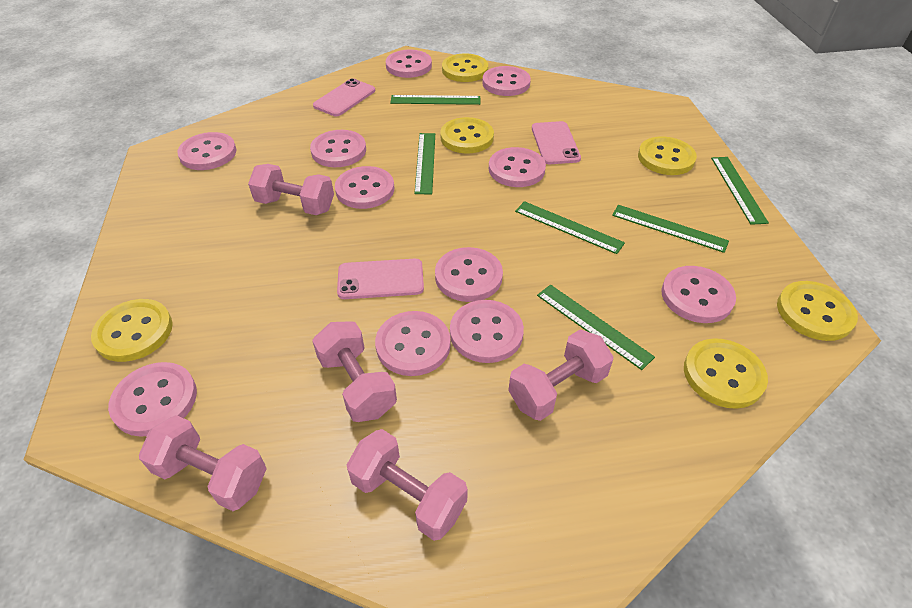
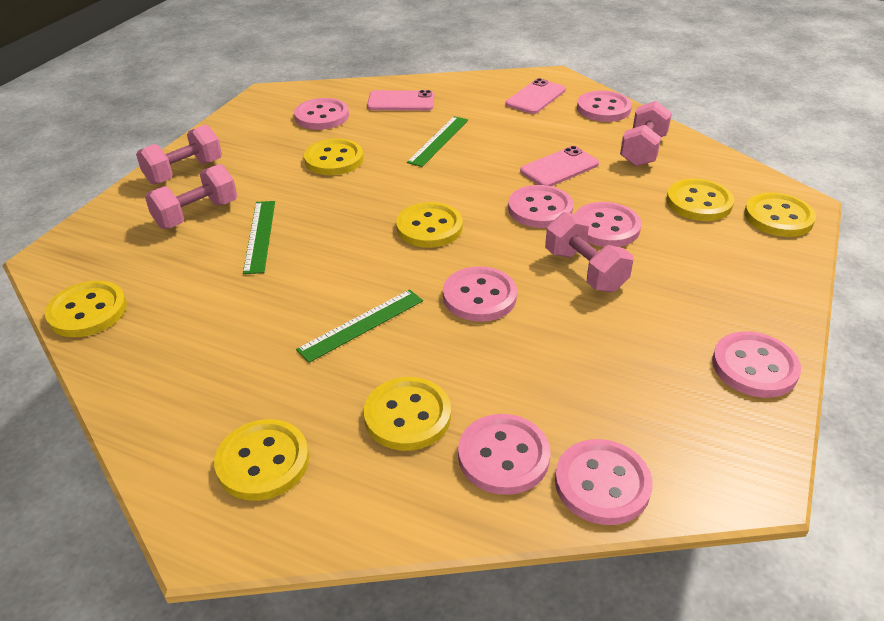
green ruler: [390,95,480,105] [414,133,435,194] [515,201,625,254] [537,285,655,370] [612,205,729,253] [711,157,769,225] = 6 -> [243,201,275,274] [296,289,423,363] [407,116,468,167] = 3
pink button: [108,362,197,437] [177,132,236,170] [310,130,366,167] [335,166,394,209] [375,311,450,376] [386,50,432,78] [435,247,503,302] [450,300,524,363] [483,66,531,96] [489,147,546,187] [661,266,736,323] = 11 -> [294,98,349,130] [443,266,517,322] [458,414,550,495] [508,185,574,228] [555,439,653,525] [575,202,641,247] [577,90,632,122] [712,331,801,398] = 8
pink dumbbell: [139,415,267,511] [248,164,334,215] [312,321,397,422] [347,429,468,541] [508,330,613,421] = 5 -> [136,125,222,185] [145,164,237,229] [545,212,633,292] [620,101,672,166] = 4
yellow button: [91,299,173,362] [440,117,494,154] [442,53,488,82] [638,137,697,175] [684,338,768,409] [777,281,858,341] = 6 -> [45,281,127,337] [214,419,309,501] [304,139,363,175] [364,377,451,451] [396,202,463,248] [666,179,734,221] [744,192,816,237] = 7

